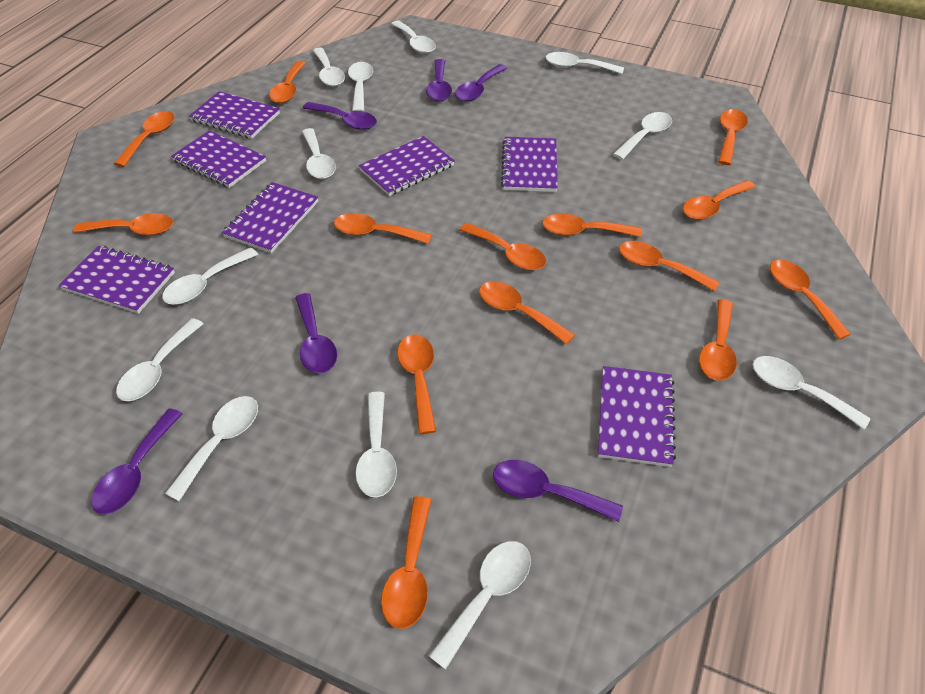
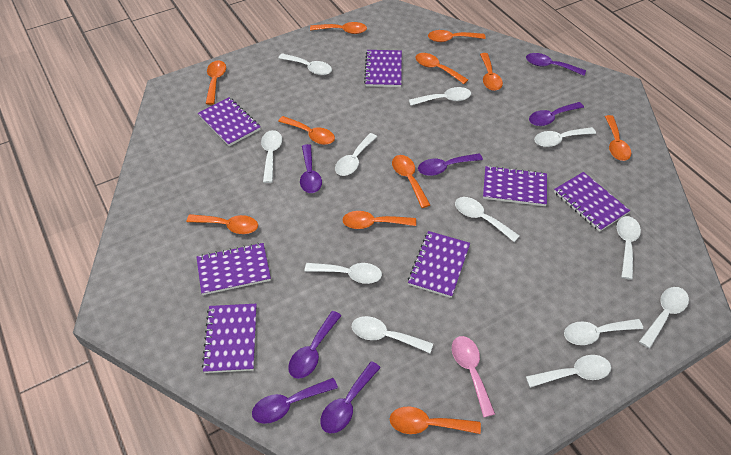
orange spoon: [74,213,173,236] [114,111,175,167] [269,61,306,103] [334,213,432,244] [381,496,432,629] [397,334,436,434] [459,223,546,270] [479,281,575,345] [542,213,642,237] [619,241,719,291] [683,180,756,220] [699,299,737,381] [718,109,748,165] [770,259,851,339] = 14 -> [187,214,258,234] [206,60,226,105] [278,116,335,145] [310,22,367,34] [343,211,416,229] [390,407,481,434] [392,155,430,208] [415,53,468,84] [428,30,486,42] [480,53,503,91] [605,115,631,161] = 11
pink spoon: none = 0 -> [452,336,495,417] = 1
purple spoon: [92,409,182,514] [295,293,337,373] [303,102,377,130] [426,59,452,102] [455,64,507,102] [493,460,623,522] = 6 -> [252,378,338,424] [288,311,342,379] [300,144,322,193] [320,361,381,433] [418,153,483,176] [526,53,586,76] [529,102,584,126] = 7

